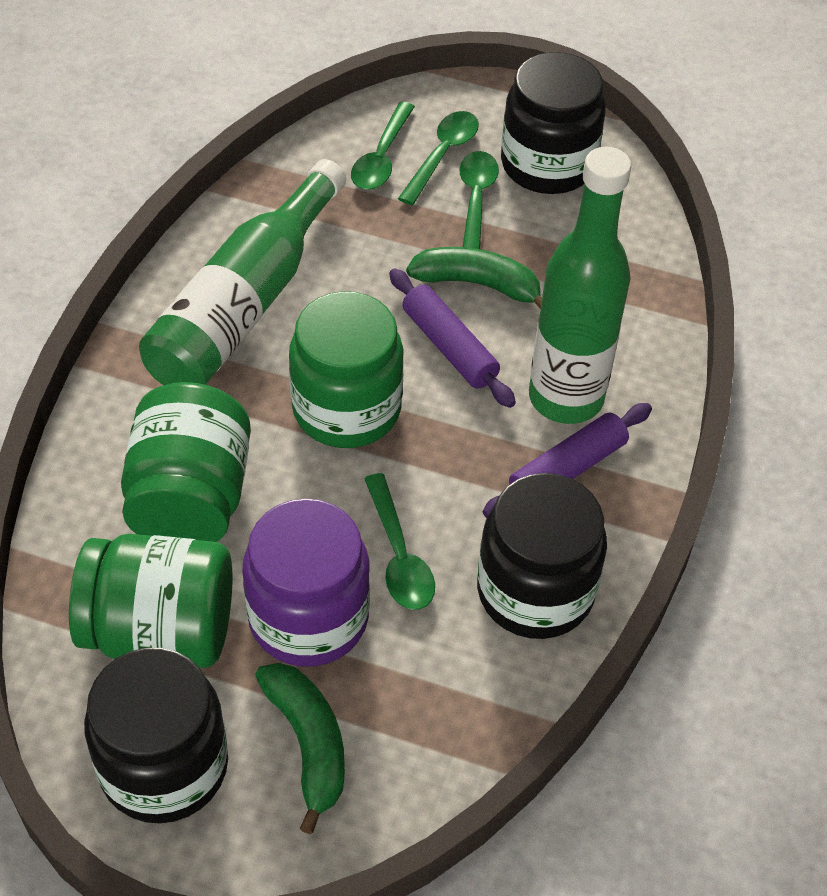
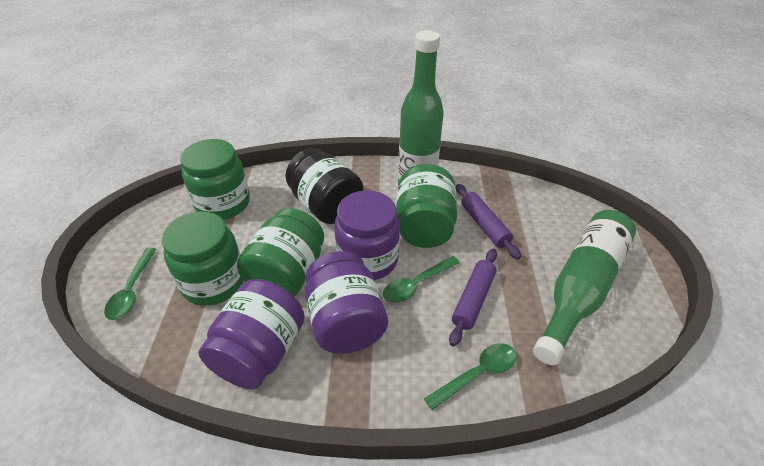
black jar: [84,648,228,823] [477,473,607,639] [501,52,606,194] = 3 -> [285,148,364,224] = 1
green banana: [255,663,345,834] [406,247,542,309] = 2 -> none = 0
green jar: [69,534,233,668] [121,382,251,542] [289,291,404,448] = 3 -> [162,211,244,306] [181,139,250,220] [237,208,324,297] [396,164,457,248] = 4
green spoon: [351,102,415,190] [364,473,435,610] [398,111,479,205] [459,151,499,249] = 4 -> [104,248,156,320] [383,256,460,303] [424,343,517,410] = 3
purple jar: [242,498,370,667] = 1 -> [199,279,305,389] [305,251,388,354] [334,190,400,280] = 3

